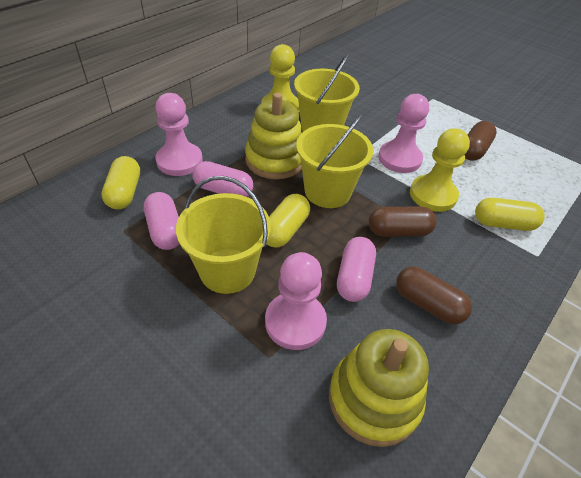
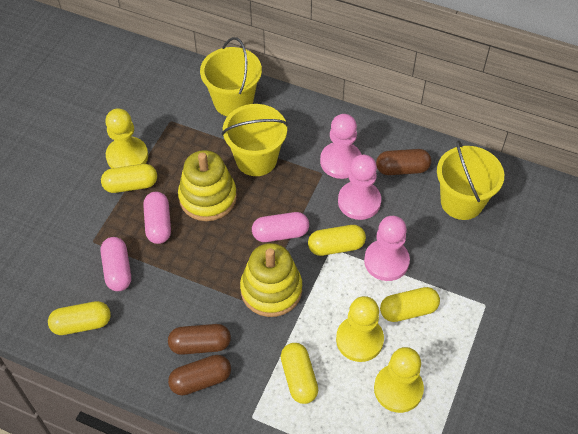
yellow capsule: [101,156,140,209] [266,194,310,248] [475,198,545,231] = 3 -> [48,301,111,335] [101,164,157,193] [281,343,318,404] [308,225,366,256] [380,287,440,322] = 5
yellow pawn: [261,44,300,113] [410,128,470,212] = 2 -> [105,108,148,168] [336,296,384,362] [374,347,424,413] = 3

